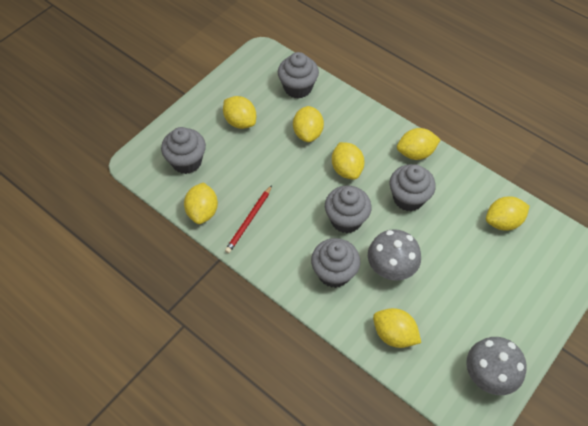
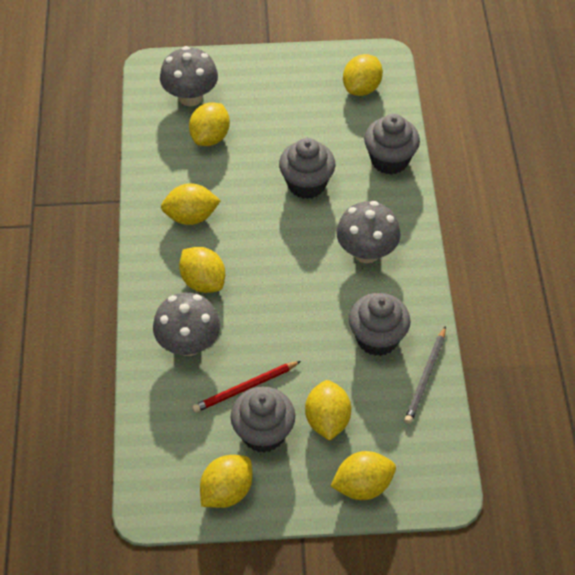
grey cupcake: [161,127,206,174] [278,52,319,99] [311,238,360,288] [325,185,372,233] [389,164,436,211] = 5 -> [231,387,295,453] [279,138,335,199] [349,293,410,356] [364,114,420,174] = 4
grey mushroom: [368,229,421,281] [466,337,527,395] = 2 -> [153,293,220,356] [160,46,218,106] [336,201,401,263] = 3
grey pencil: none = 0 -> [404,326,446,424] = 1

